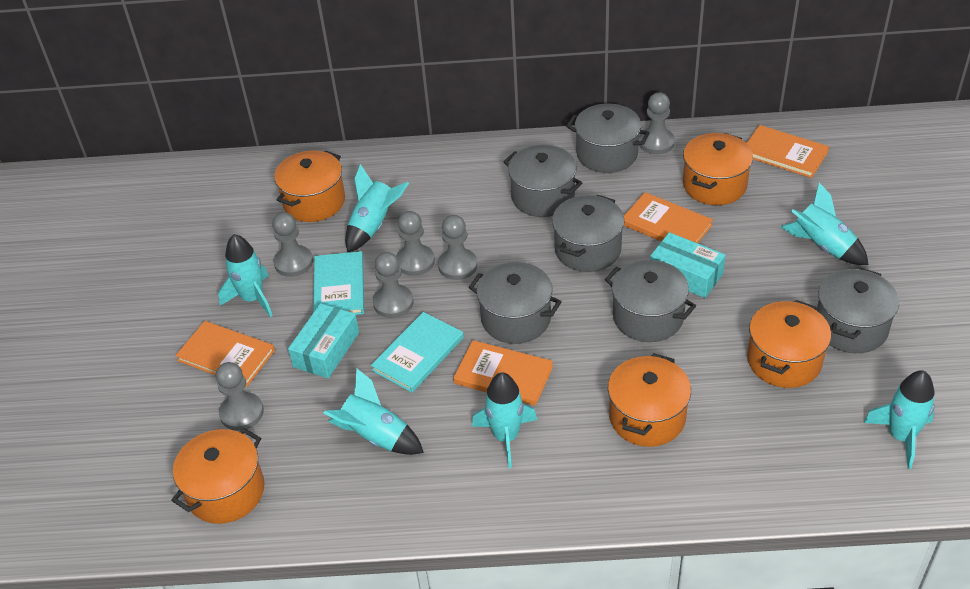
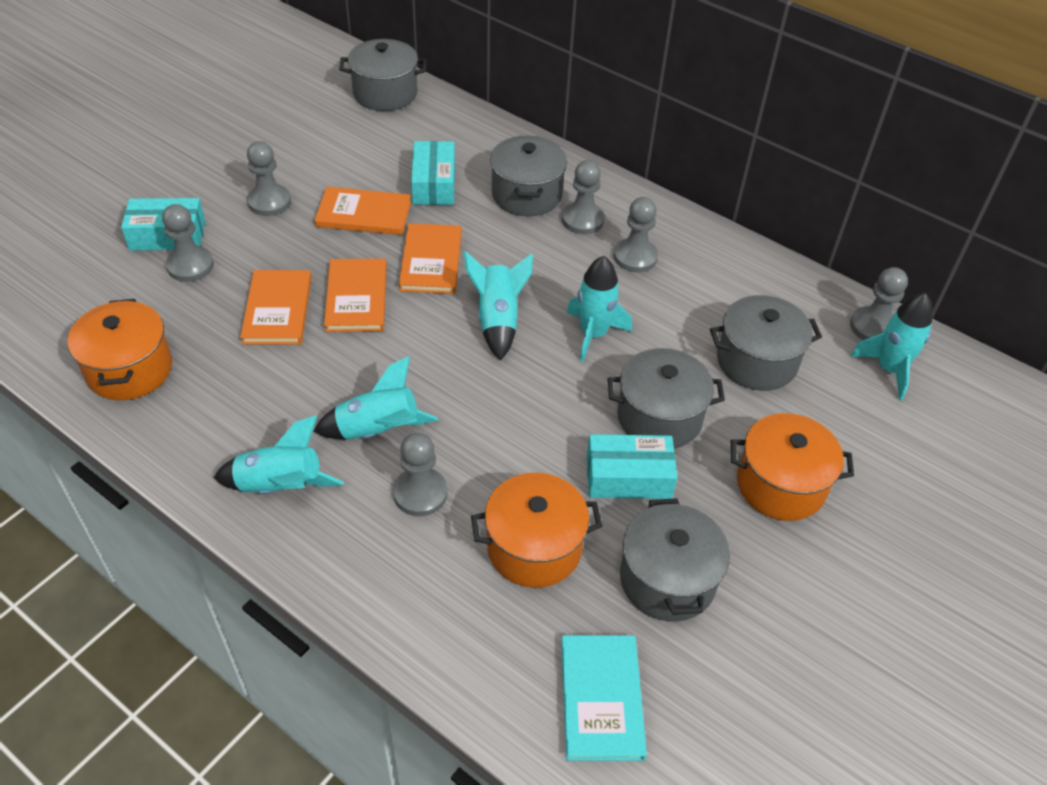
grey pot: [469,262,562,344] [503,145,582,217] [552,195,625,272] [566,104,650,173] [605,260,696,342] [816,268,899,353] = 6 -> [339,39,427,111] [490,136,567,216] [607,348,725,449] [620,498,730,622] [710,295,822,391] = 5
orange pot: [171,428,264,524] [274,150,345,222] [608,353,691,447] [683,133,753,205] [747,300,831,388] = 5 -> [68,299,172,400] [471,473,602,588] [731,413,854,521] = 3
turquoise book: [313,251,364,315] [371,312,464,393] = 2 -> [561,635,647,761] = 1
turquoise box: [288,303,359,378] [650,232,726,298] = 2 -> [121,198,205,251] [411,141,455,205] [587,434,678,499] = 3
turquoise rocket: [218,234,273,317] [324,369,424,455] [345,164,409,252] [472,372,537,468] [781,183,869,265] [864,370,935,469] = 6 -> [214,415,343,494] [313,356,438,440] [464,251,533,360] [567,256,632,362] [850,293,933,401] = 5

